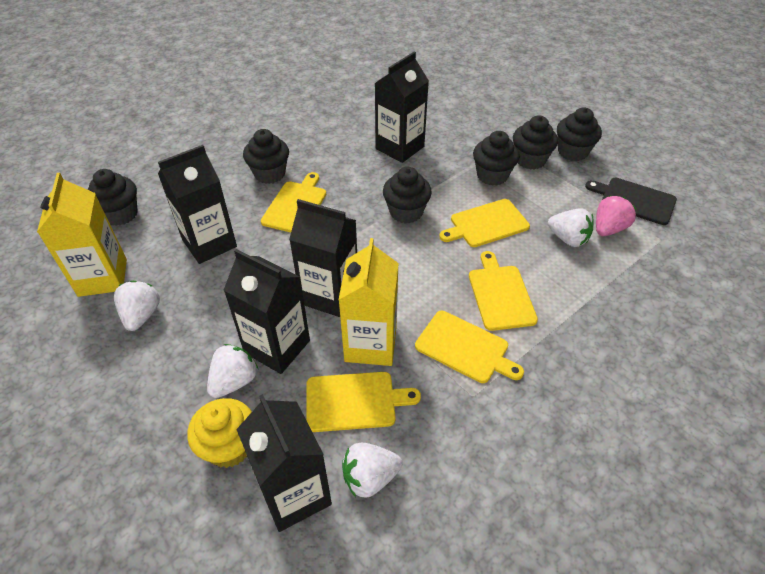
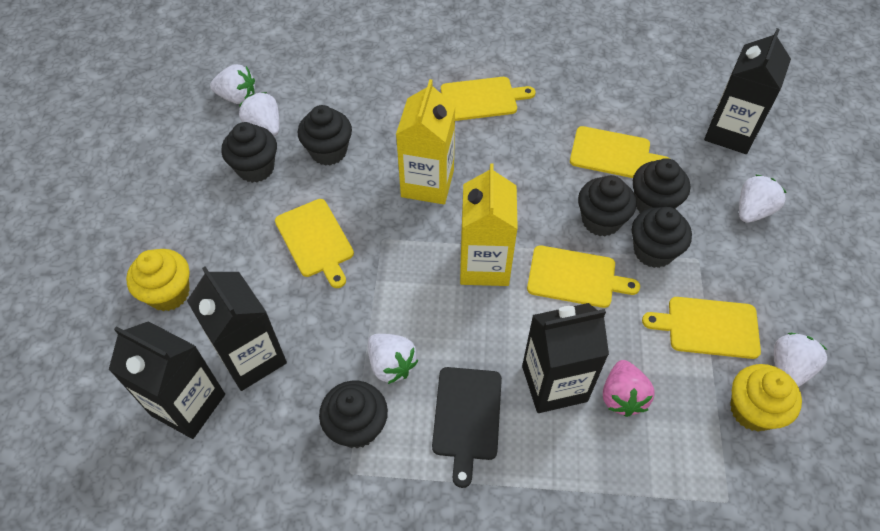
black carton: [158,145,237,264] [224,249,310,374] [236,394,332,532] [289,199,357,317] [375,52,429,163] = 5 -> [109,321,225,439] [187,267,287,391] [522,303,609,413] [704,28,791,154] = 4
white strawberry: [114,281,160,331] [207,344,258,398] [342,443,402,498] [548,208,594,247] = 4 -> [210,64,255,104] [239,92,279,136] [368,334,418,384] [739,174,787,223] [774,333,827,387] = 5
yellow cupcake: [187,398,252,468] = 1 -> [126,249,189,311] [730,364,802,431] = 2

